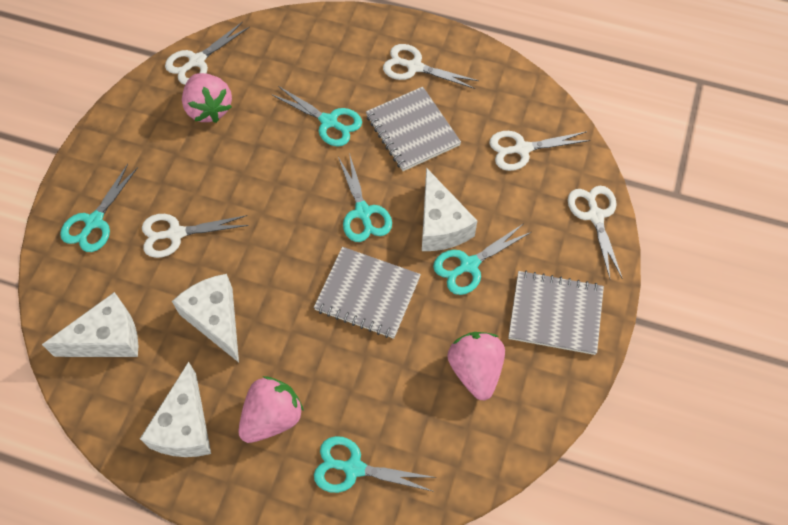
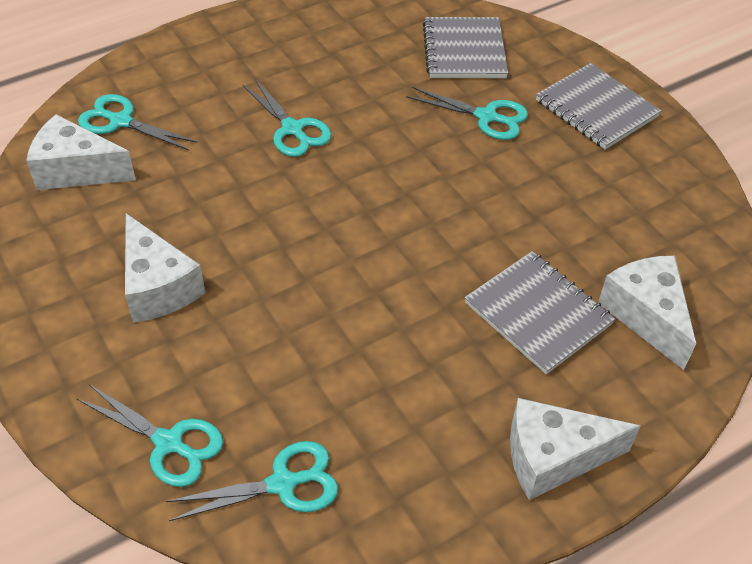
pink strawberry: [182,73,232,123] [238,376,304,443] [447,332,505,401] = 3 -> none = 0
white scissors: [142,214,249,258] [165,22,250,85] [383,44,479,89] [489,131,591,171] [568,186,622,278] = 5 -> none = 0

